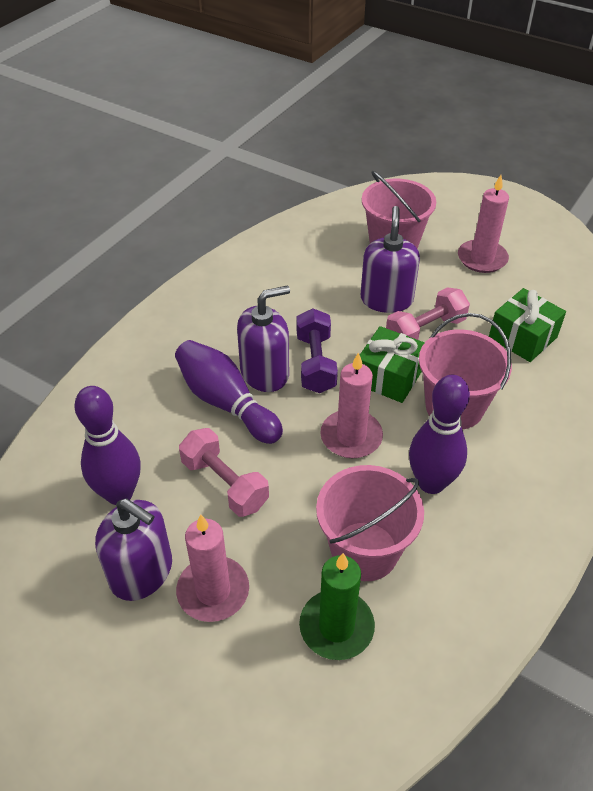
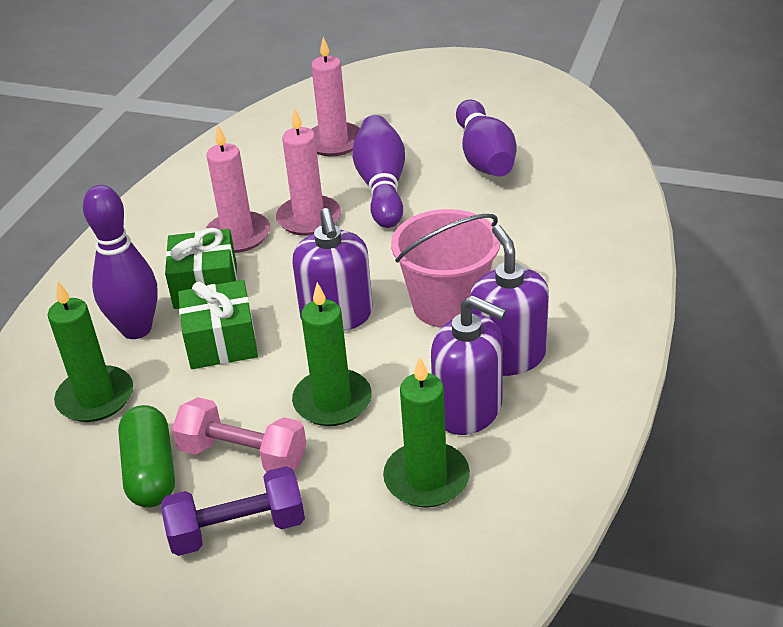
green candle: [299,553,375,660] = 1 -> [48,281,133,422] [292,282,372,426] [383,357,470,507] = 3
green capsule: none = 0 -> [118,405,175,508] = 1
pink bucket: [316,465,424,581] [362,171,436,249] [419,313,512,429] = 3 -> [391,209,500,328] = 1
pink dumbbell: [179,428,269,517] [386,287,470,340] = 2 -> [172,397,306,472] = 1

